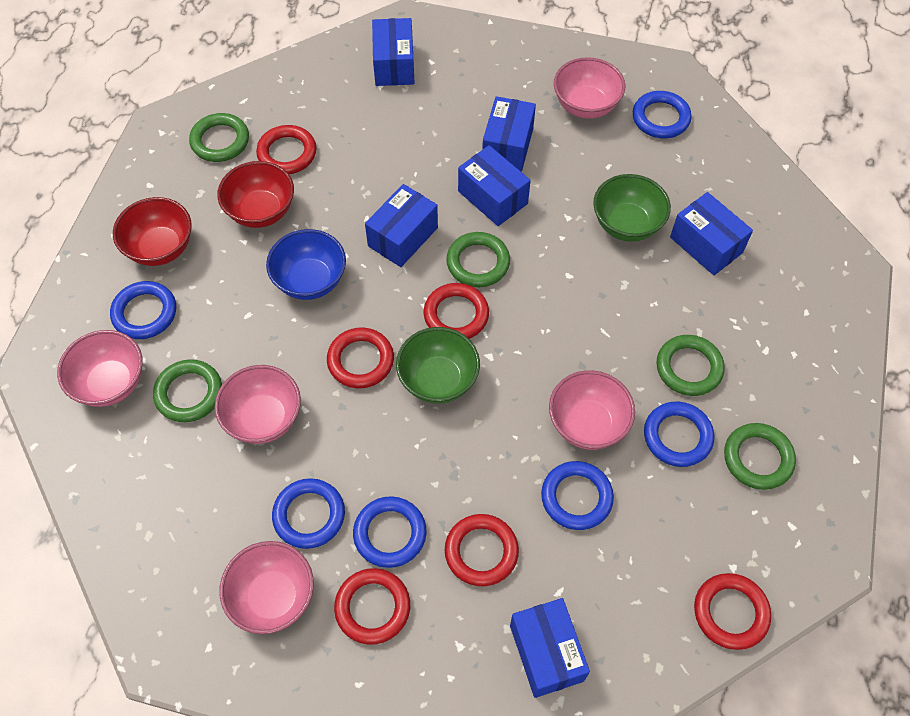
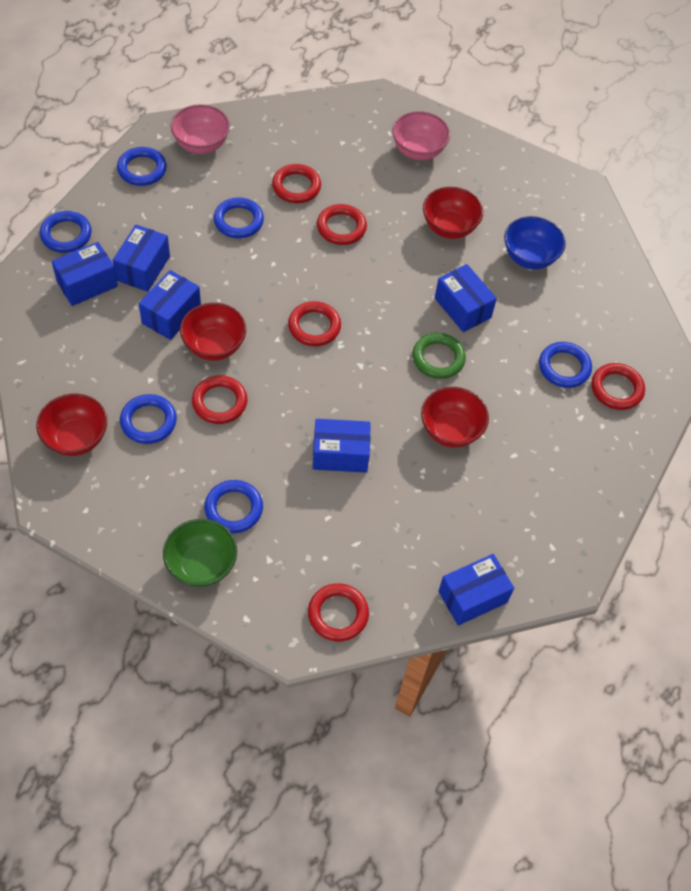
green bowl: [396,327,480,404] [593,174,671,242] = 2 -> [163,519,237,587] = 1
green ring: [153,359,222,422] [189,113,249,162] [446,232,510,287] [656,335,725,396] [724,423,796,490] = 5 -> [412,333,466,379] = 1
pink bowl: [57,330,143,407] [215,365,301,444] [219,541,314,634] [549,370,635,450] [554,57,625,119] = 5 -> [171,104,230,154] [392,111,450,160] = 2
red bowl: [113,197,191,266] [217,161,294,228] = 2 -> [36,393,107,456] [180,303,246,361] [421,387,489,448] [423,187,483,239] = 4

